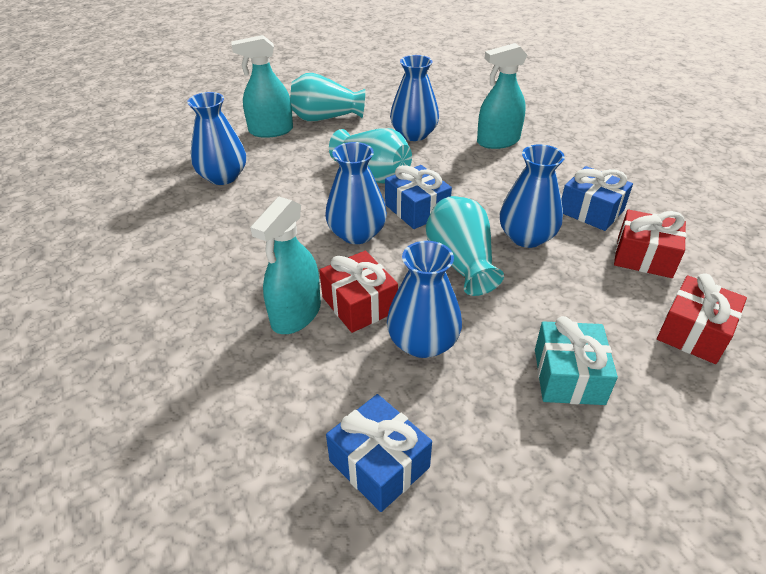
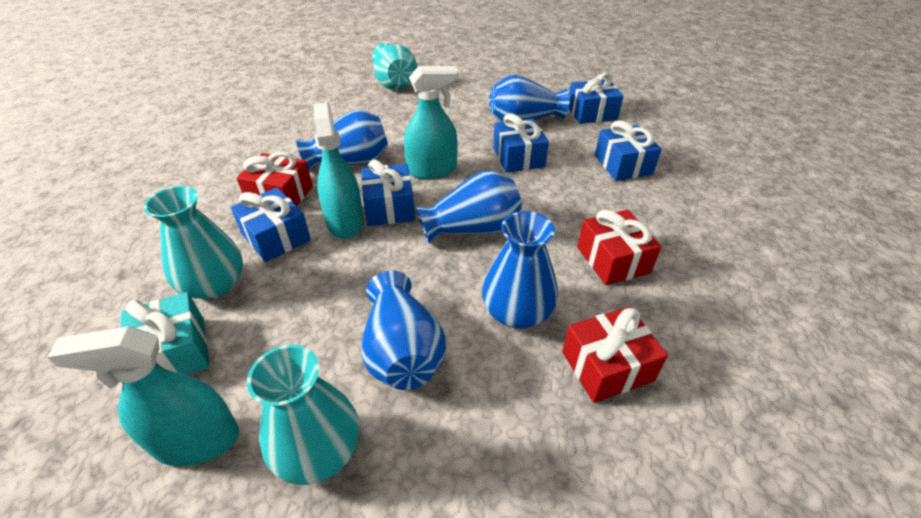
blue gift: [326,394,432,512] [385,165,452,229] [561,166,633,231] = 3 -> [231,187,311,262] [361,159,415,226] [493,113,549,173] [569,73,623,124] [595,120,662,181] = 5

